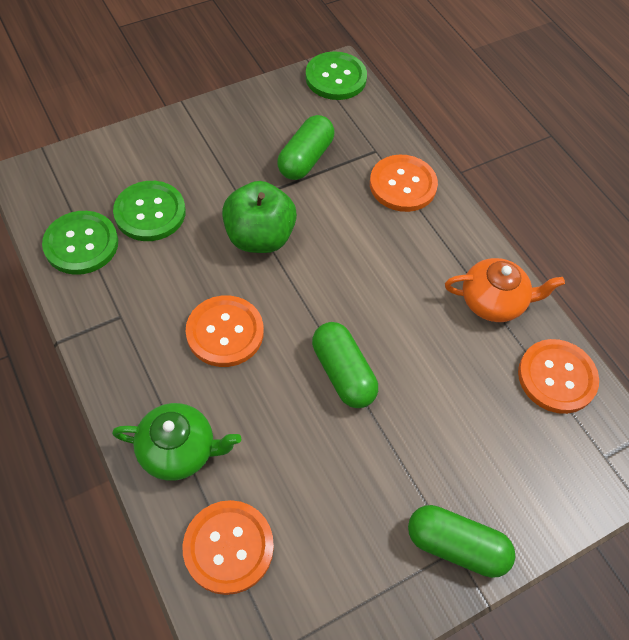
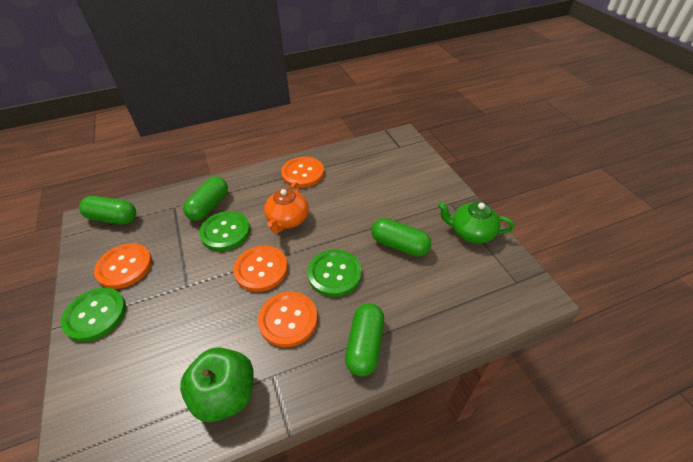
green capsule: [277,115,334,180] [312,322,378,408] [408,505,515,578] = 3 -> [79,196,136,224] [183,176,228,221] [345,303,384,376] [372,218,431,257] = 4

